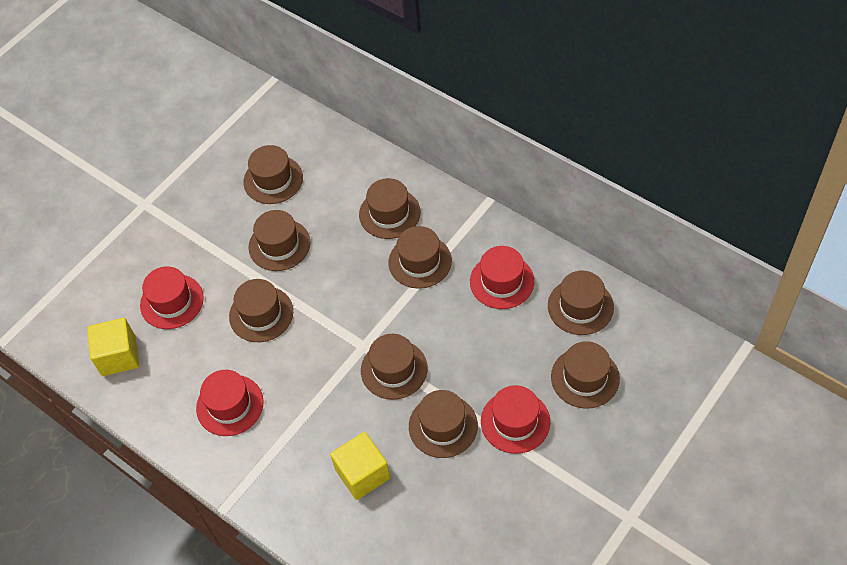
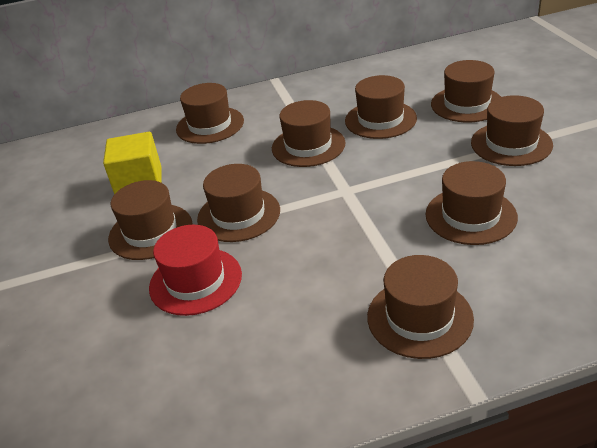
red hat: [140,266,204,329] [196,370,264,436] [470,246,534,309] [481,385,550,454] = 4 -> [149,225,242,316] = 1
yellow cube: [87,318,139,376] [330,432,390,500] = 2 -> [103,132,162,194] = 1

